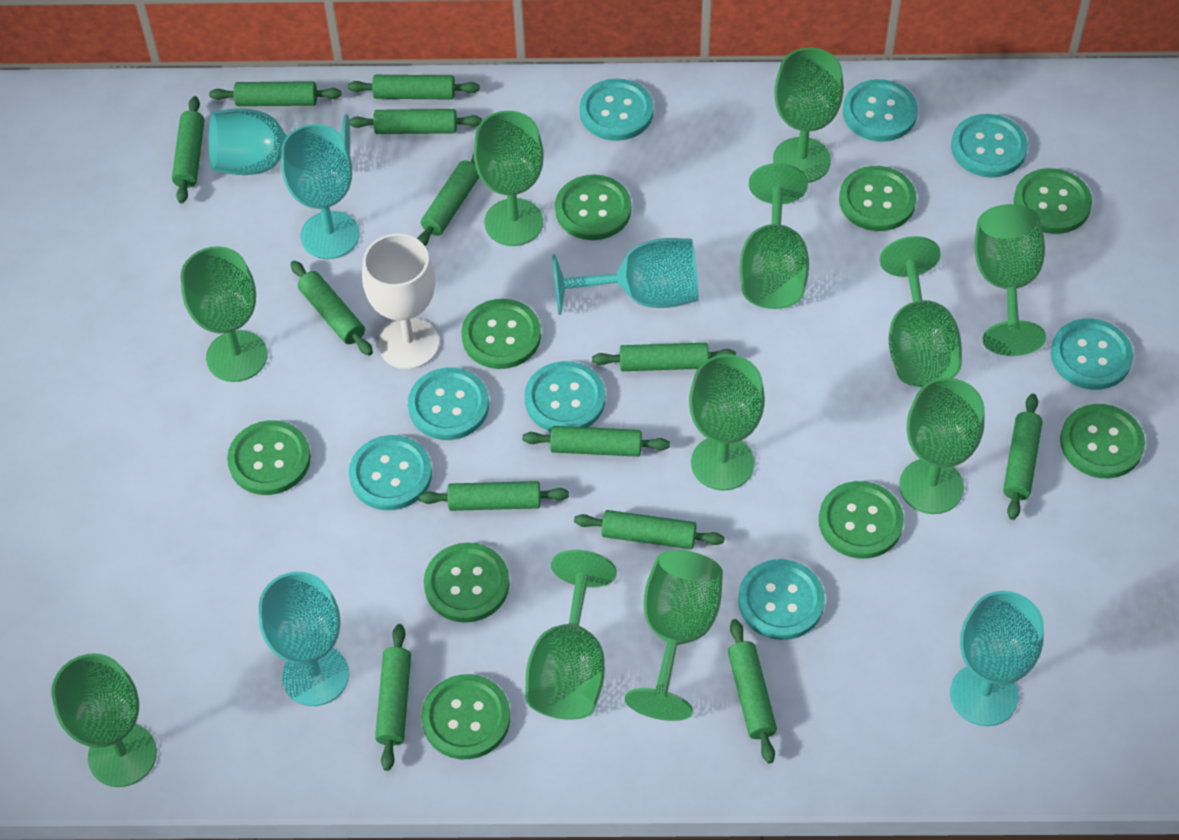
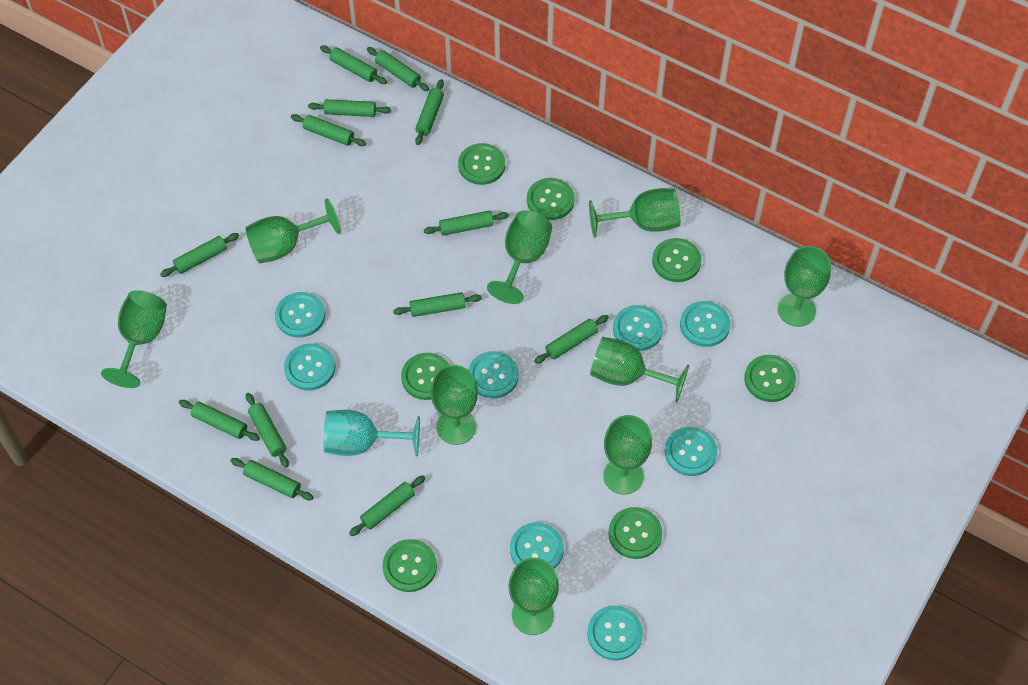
green button: [227,420,311,495] [421,674,510,759] [424,543,510,623] [462,299,541,369] [555,175,631,240] [819,481,904,559] [839,166,917,231] [1014,168,1092,234] [1060,404,1145,478] = 9 -> [382,539,437,592] [401,353,449,400] [458,143,505,185] [527,178,575,220] [608,507,662,559] [652,238,702,282] [744,355,796,402] = 7
green goblet: [51,653,157,787] [181,246,267,382] [474,111,544,246] [525,550,617,720] [625,550,723,721] [689,354,765,491] [739,163,809,309] [773,48,844,183] [880,236,962,387] [899,378,985,514] [974,204,1046,356] = 11 -> [101,290,167,388] [245,198,341,264] [431,365,478,445] [487,210,552,304] [509,557,559,635] [589,188,680,238] [590,337,689,402] [603,415,652,495] [778,246,831,327] = 9
turquoise goblet: [209,108,350,175] [259,572,349,706] [281,124,359,259] [552,238,699,315] [950,591,1044,726] = 5 -> [323,410,420,456] = 1
white goblet: [362,233,439,369] = 1 -> none = 0

